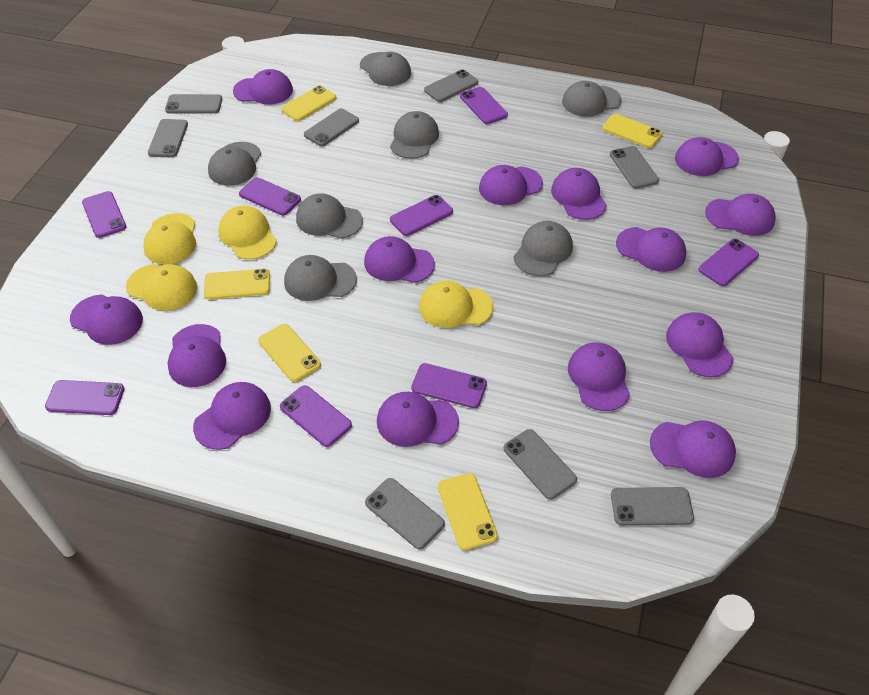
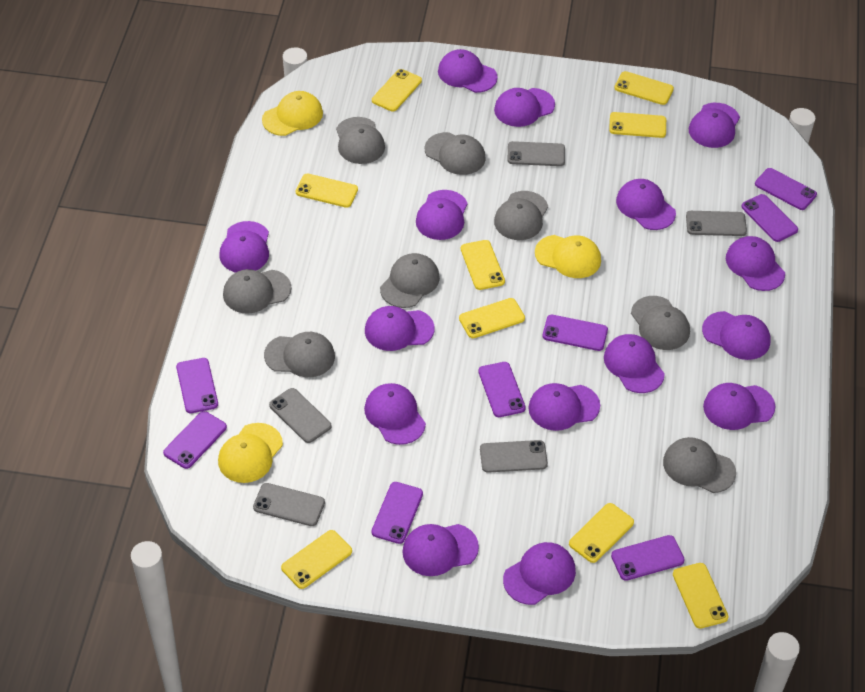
grey cap: [208,142,261,186] [284,255,357,301] [296,193,363,239] [360,52,411,86] [390,111,439,159] [513,221,573,276] [562,81,622,117] = 7 -> [223,269,291,314] [264,332,335,377] [336,117,385,164] [380,253,440,308] [424,132,486,175] [494,191,548,240] [631,296,690,350] [663,437,736,493] = 8
grey phone: [148,119,188,157] [165,94,222,114] [304,109,359,146] [365,478,445,549] [424,69,478,102] [504,429,577,499] [610,146,659,189] [611,487,694,526] = 8 -> [253,483,325,526] [269,388,332,443] [480,440,548,473] [508,141,565,166] [686,211,747,236] = 5
purple cap: [70,294,143,345] [167,324,226,387] [193,382,271,450] [233,69,293,104] [364,236,435,283] [377,392,459,447] [479,165,543,205] [551,168,607,220] [568,343,630,411] [616,227,686,272] [650,420,736,478] [666,312,734,377] [675,137,739,176] [705,194,776,236] = 14 -> [220,221,269,273] [364,383,426,445] [365,306,435,351] [402,524,479,576] [416,190,468,240] [438,49,498,93] [494,88,555,127] [503,542,576,605] [528,383,600,431] [604,334,665,393] [616,179,676,230] [689,103,740,148] [702,311,771,360] [703,383,776,430] [726,236,785,291] = 15
yellow cap: [126,264,197,311] [143,213,196,265] [218,206,277,260] [419,280,493,328] = 4 -> [218,423,283,483] [262,91,323,136] [535,235,601,278] = 3
yellow phone: [204,269,270,299] [258,324,321,382] [281,85,336,121] [438,473,498,550] [602,114,662,148] = 5 -> [281,530,352,589] [296,173,358,208] [372,69,422,112] [459,298,525,338] [461,240,505,290] [569,503,634,563] [609,112,666,138] [614,71,674,105] [673,563,729,629] = 9

